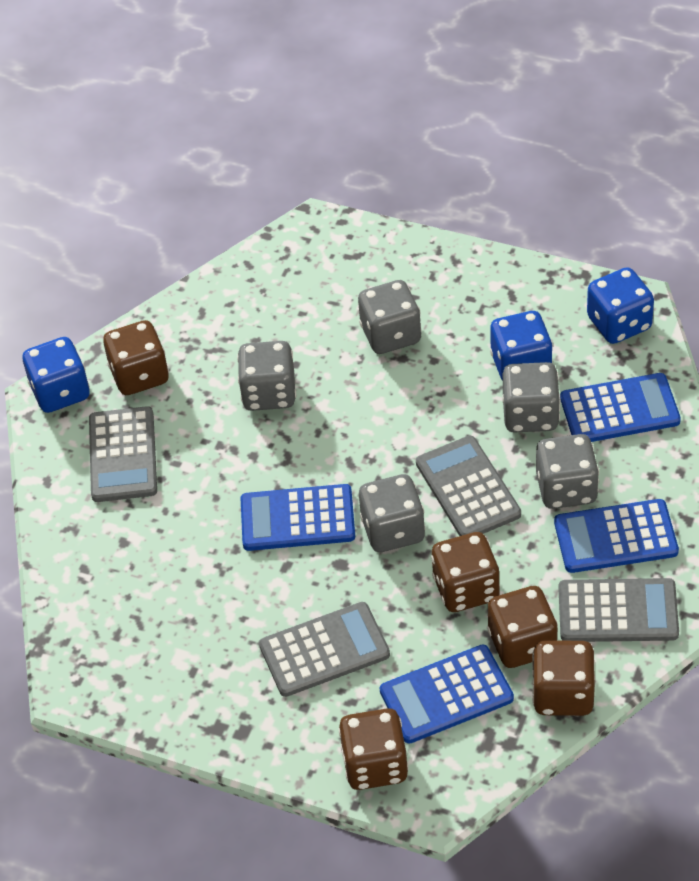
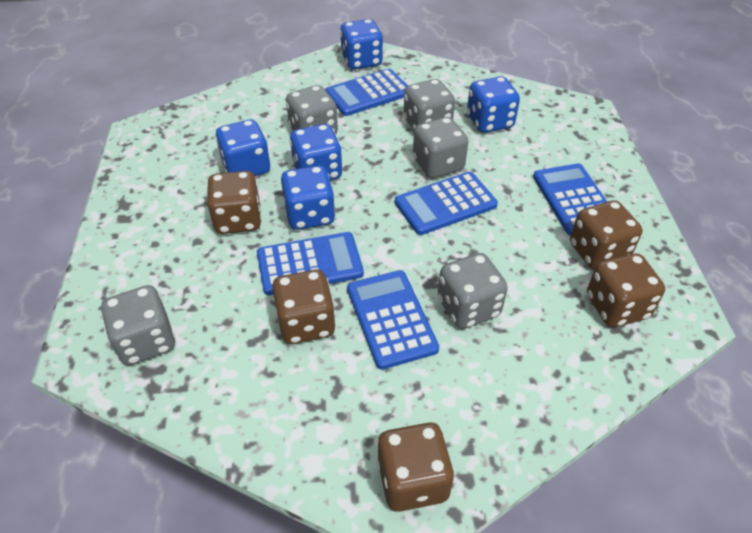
blue calculator: [241,484,355,551] [380,644,514,744] [554,499,679,573] [560,373,681,442] = 4 -> [257,232,364,295] [325,69,408,116] [347,270,439,369] [395,172,498,235] [533,163,607,236] = 5
blue dice: [23,337,90,413] [490,311,553,381] [587,267,654,344] = 3 -> [215,119,270,176] [281,166,336,230] [289,124,343,180] [340,19,383,70] [467,76,520,133] = 5
grey calculator: [89,406,157,502] [259,602,390,697] [416,435,521,536] [558,578,679,642] = 4 -> none = 0

